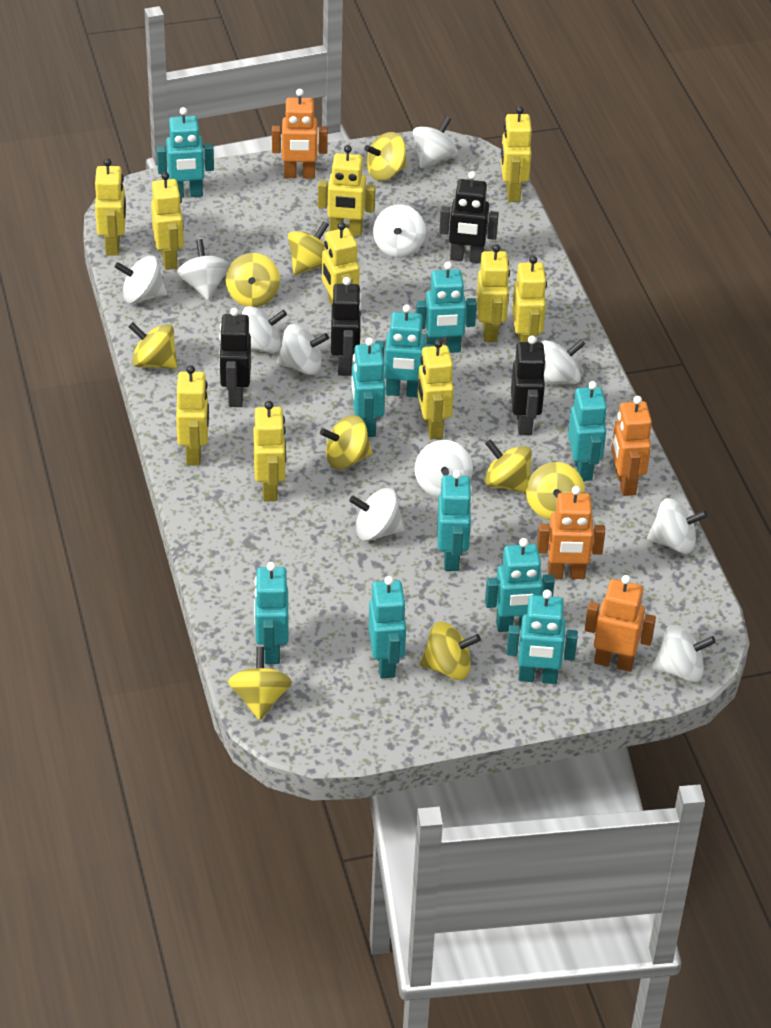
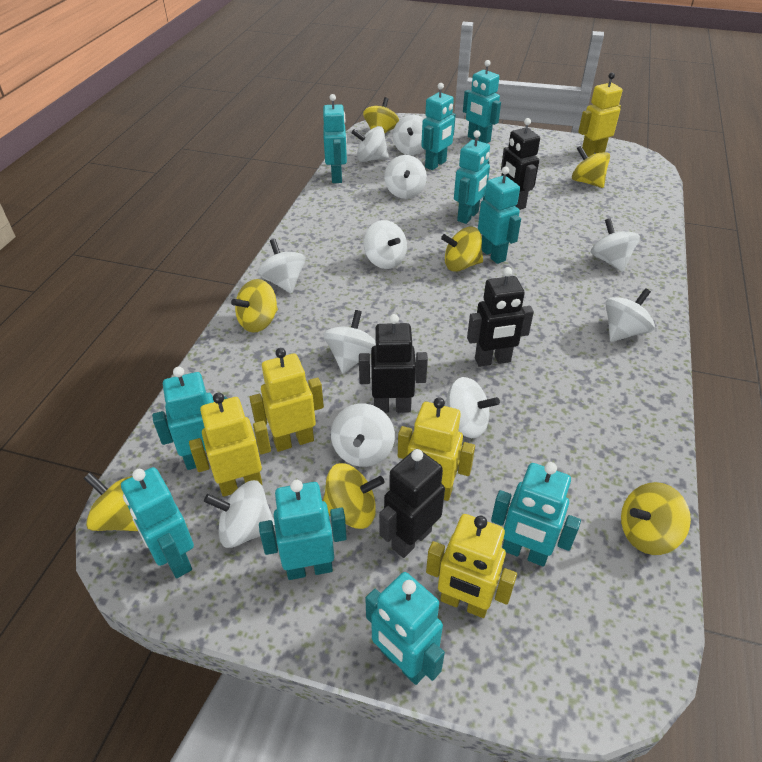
orange robot: [272,89,328,179] [537,486,605,579] [585,575,656,672] [611,396,652,496] = 4 -> none = 0
yellow robot: [95,158,126,256] [151,172,184,270] [176,365,209,466] [253,401,286,501] [318,145,376,237] [322,222,360,306] [417,339,454,439] [476,244,510,342] [501,106,532,202] [512,256,547,342] = 10 -> [189,393,271,497] [249,348,324,452] [398,397,475,501] [426,514,517,618] [578,72,623,157] = 5
yellow spinning top: [128,322,177,369] [226,253,280,307] [228,647,292,720] [288,221,329,275] [320,415,373,470] [364,132,407,181] [420,622,481,680] [484,439,532,493] [526,462,585,520] = 9 -> [84,472,138,531] [231,279,278,333] [323,463,384,529] [363,97,399,134] [441,227,483,272] [572,146,610,188] [621,482,691,555] = 7

